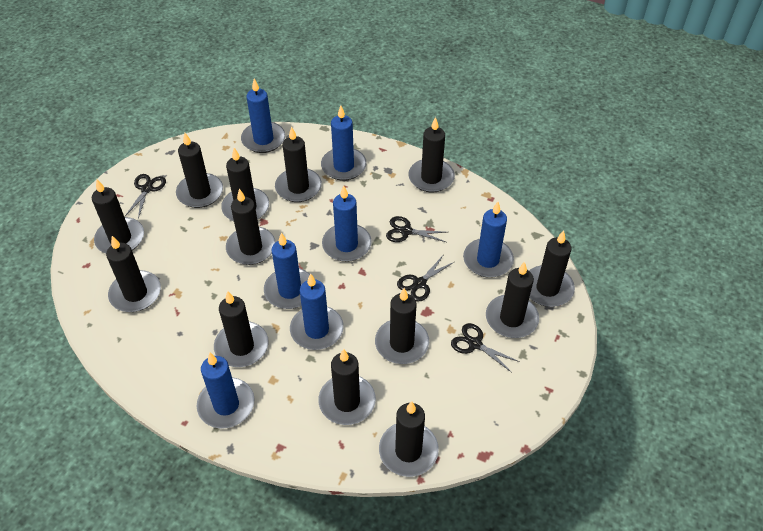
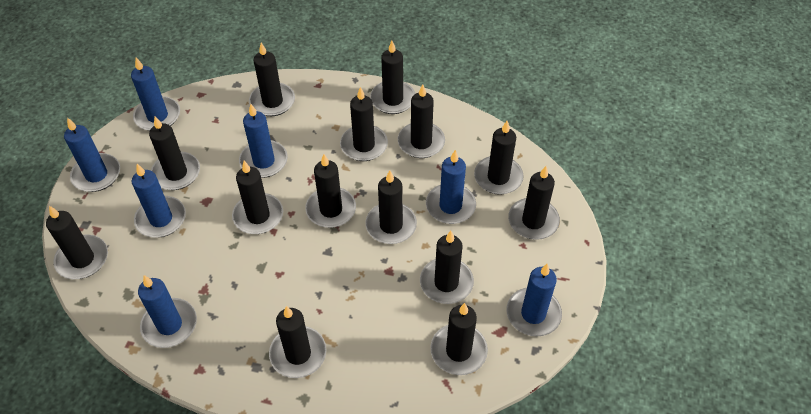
black candle: [92,179,144,253] [106,236,161,312] [176,133,223,208] [214,291,269,367] [221,148,269,221] [226,189,276,265] [275,126,322,202] [318,349,376,425] [375,288,429,364] [379,401,439,477] [408,117,455,193] [486,262,539,338] [529,231,575,307] = 13 -> [46,206,108,279] [149,116,200,190] [232,161,283,234] [249,43,295,116] [269,306,327,378] [305,154,356,228] [340,87,388,161] [365,170,417,244] [370,41,415,114] [398,84,445,158] [420,231,474,304] [430,303,488,375] [474,121,524,195] [508,166,560,240] = 14
black scissors: [125,174,166,219] [386,216,447,242] [397,254,454,301] [451,323,520,373] = 4 -> none = 0

